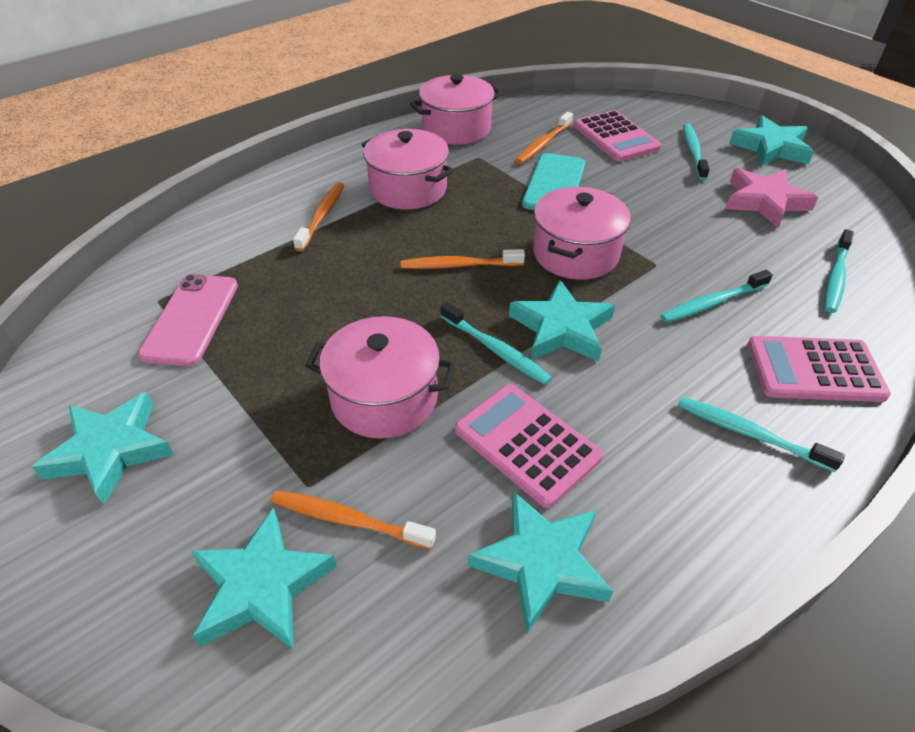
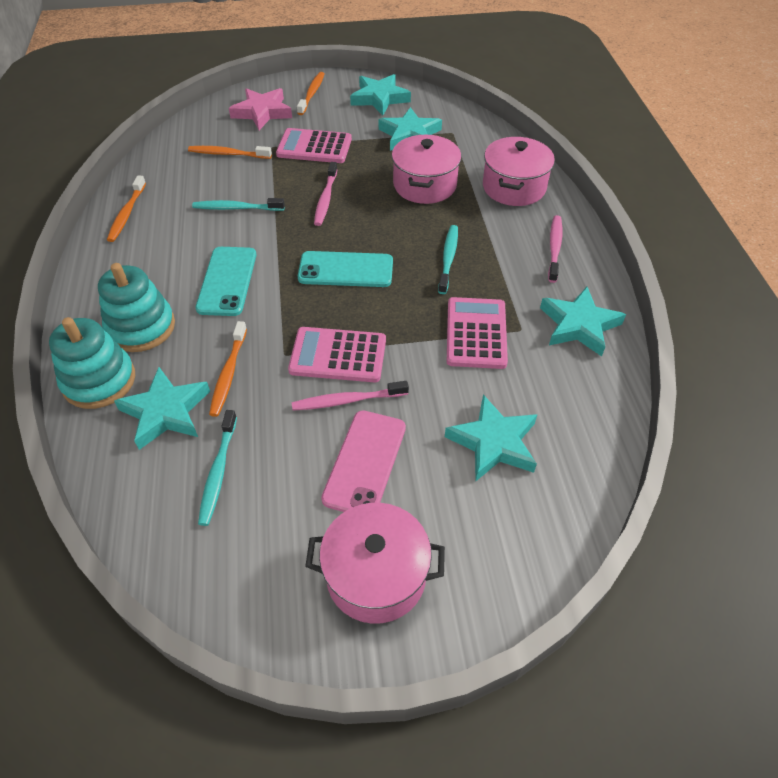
pink pot: [305,316,456,439] [362,129,454,210] [410,74,503,145] [533,187,631,280] = 4 -> [305,503,445,624] [392,135,461,204] [483,137,555,206] = 3
pink toothbrush: none = 0 -> [292,381,409,411] [314,162,337,226] [548,215,562,283] = 3
turquoise phone: [522,153,585,210] = 1 -> [196,247,256,316] [298,251,393,287] = 2
turquoise stacking toy: none = 0 -> [49,317,135,409] [98,263,175,352] = 2
turquoise toothbrush: [440,302,552,385] [660,270,773,323] [677,397,845,472] [683,124,710,180] [825,229,854,313] = 5 -> [192,198,285,211] [198,410,237,526] [438,225,458,294] = 3

